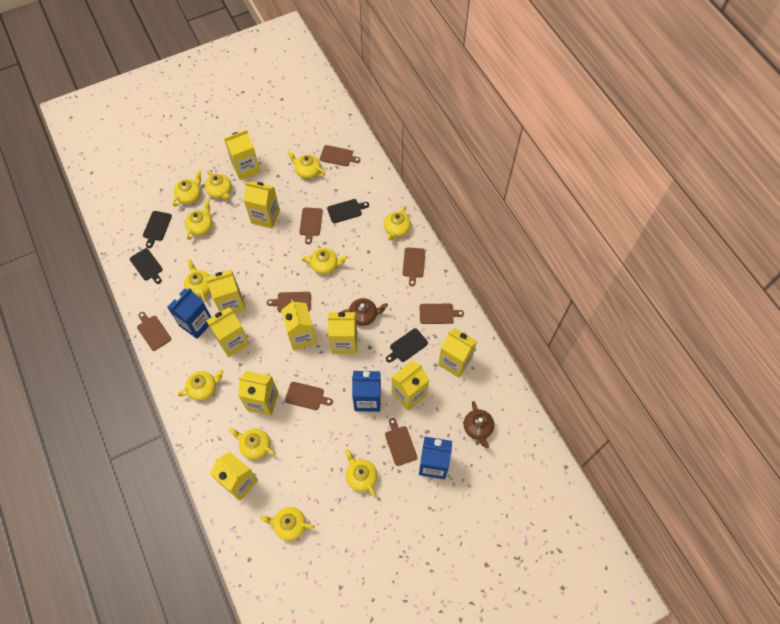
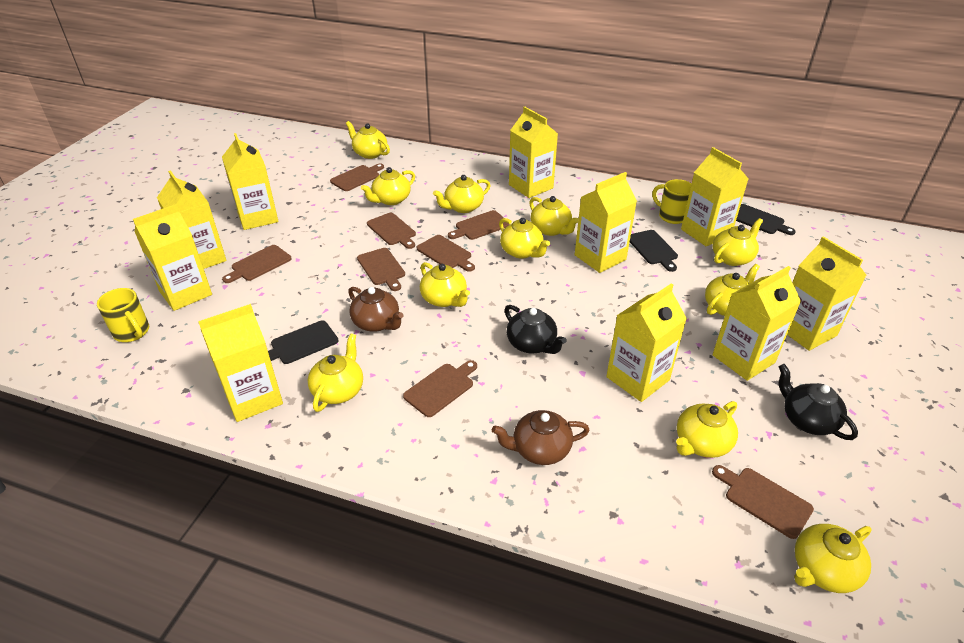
black cutting board: [130,248,163,284] [143,211,172,248] [327,199,369,223] [386,328,428,363] = 4 -> [268,320,339,364] [630,230,678,272] [736,204,796,235] = 3
black teapot: none = 0 -> [505,305,567,354] [778,364,858,440] = 2
blue carton: [167,288,211,339] [352,371,381,412] [419,437,452,479] = 3 -> none = 0
yellow mug: none = 0 -> [97,288,149,342] [652,179,692,224] = 2

